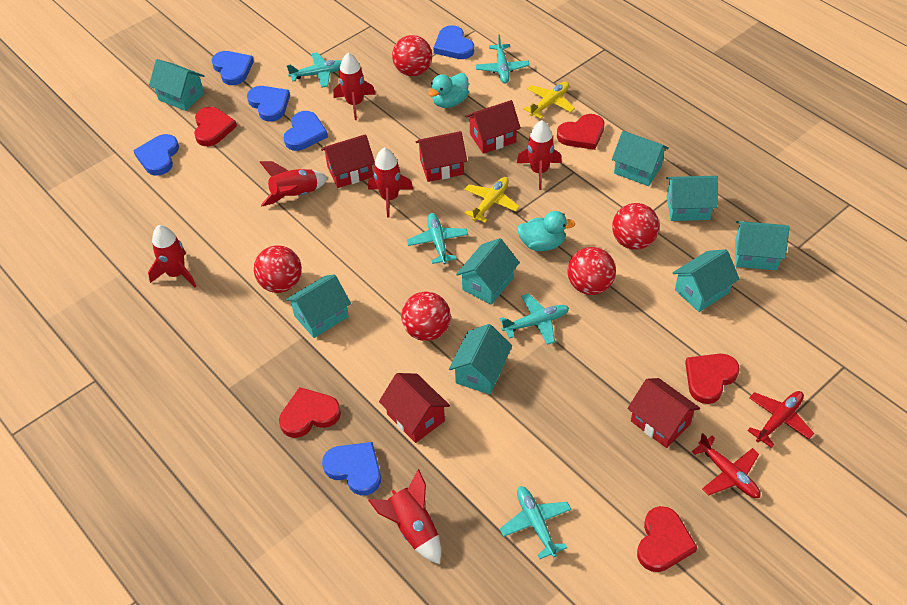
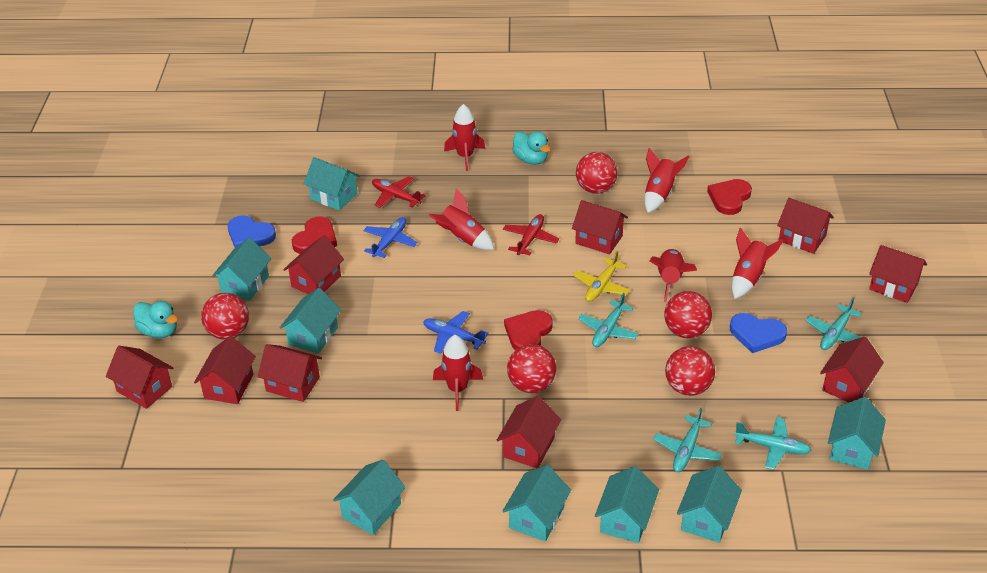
blue heart: [133,134,179,176] [212,51,254,85] [247,86,290,122] [284,111,328,151] [322,442,381,495] [434,25,474,59] = 6 -> [228,215,276,248] [730,313,787,353] = 2
blue plane: none = 0 -> [363,217,417,258] [423,311,489,354] = 2
red heart: [194,107,237,146] [279,387,341,438] [557,114,605,150] [637,506,697,572] [685,354,740,404] = 5 -> [292,216,337,254] [504,310,553,350] [707,179,752,215] = 3
red house: [321,134,375,188] [379,373,450,443] [416,131,467,182] [466,100,521,154] [627,378,700,448] = 5 -> [106,346,173,409] [194,336,256,404] [258,344,322,402] [283,236,344,294] [497,396,561,468] [572,200,628,254] [777,198,834,254] [820,337,884,402] [869,245,927,303] = 9
turquoise plane: [287,52,342,88] [407,213,468,265] [476,35,530,84] [500,293,569,345] [500,486,572,559] = 5 -> [578,293,639,347] [653,408,722,472] [734,417,812,470] [805,298,862,350] = 4
yellow plane: [464,177,520,223] [523,82,575,119] = 2 -> [573,251,631,302] = 1

